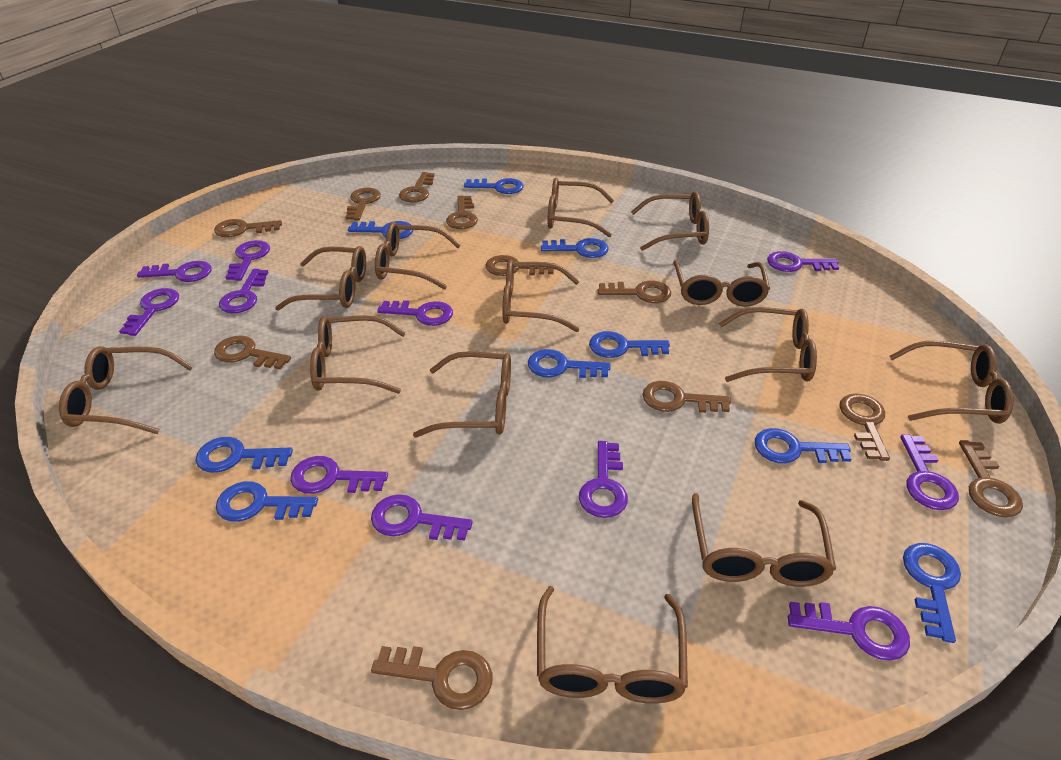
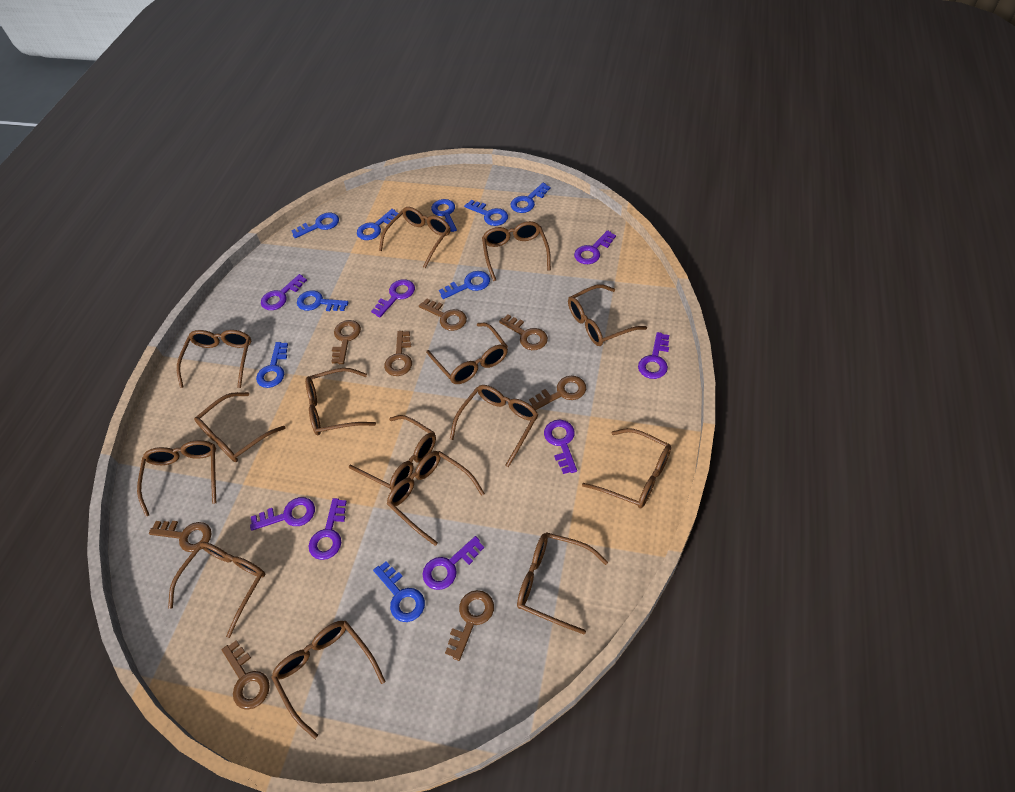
brown glasses: [59,346,193,434] [275,246,366,311] [310,315,406,394] [375,222,461,290] [413,351,511,438] [503,259,580,332] [537,586,688,704] [548,178,614,237] [631,191,709,251] [673,260,770,307] [692,493,836,587] [719,307,817,382] [889,341,1014,424] = 13 -> [137,440,216,517] [168,542,265,638] [177,330,251,388] [194,392,286,462] [271,621,385,739] [305,368,376,435] [349,415,436,490] [379,207,450,268] [387,451,485,546] [426,322,508,384] [450,385,538,467] [482,221,551,281] [517,532,608,634] [568,284,647,346] [582,428,671,508] = 15
brown key: [214,219,282,237] [214,335,291,369] [346,188,381,220] [371,646,492,710] [399,172,435,203] [446,195,478,229] [486,255,555,276] [598,281,671,303] [642,381,731,413] [839,394,890,461] [959,440,1023,517] = 11 -> [149,521,212,552] [222,640,270,710] [331,320,361,364] [384,331,412,376] [419,299,467,331] [445,590,494,661] [499,314,548,350] [529,376,586,410] = 8
purple key: [119,288,179,336] [137,261,212,282] [219,269,269,313] [226,240,270,281] [290,456,388,494] [371,494,473,541] [377,300,453,326] [579,441,628,518] [767,251,839,272] [788,602,910,661] [900,434,959,510] = 11 -> [250,497,315,531] [261,274,307,310] [309,498,347,560] [371,279,415,317] [422,536,484,590] [544,420,577,474] [574,230,616,264] [638,332,669,379] = 8

